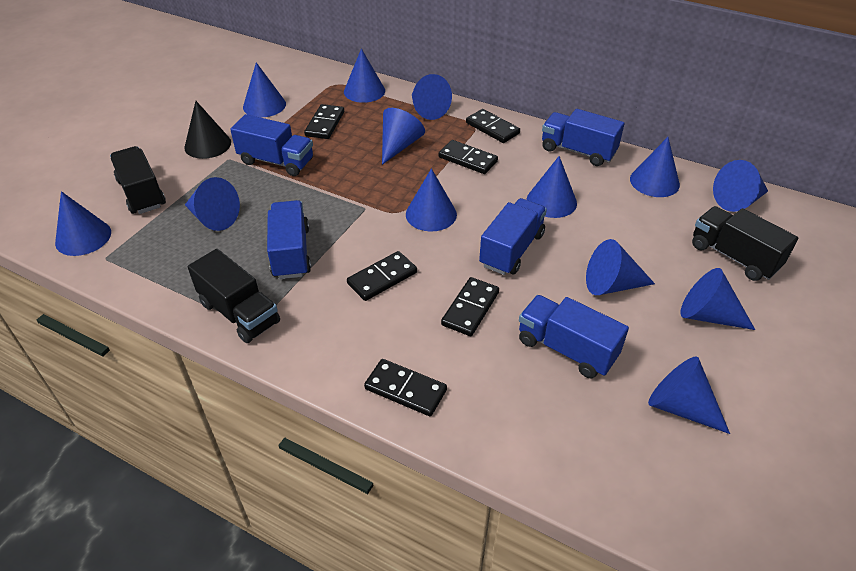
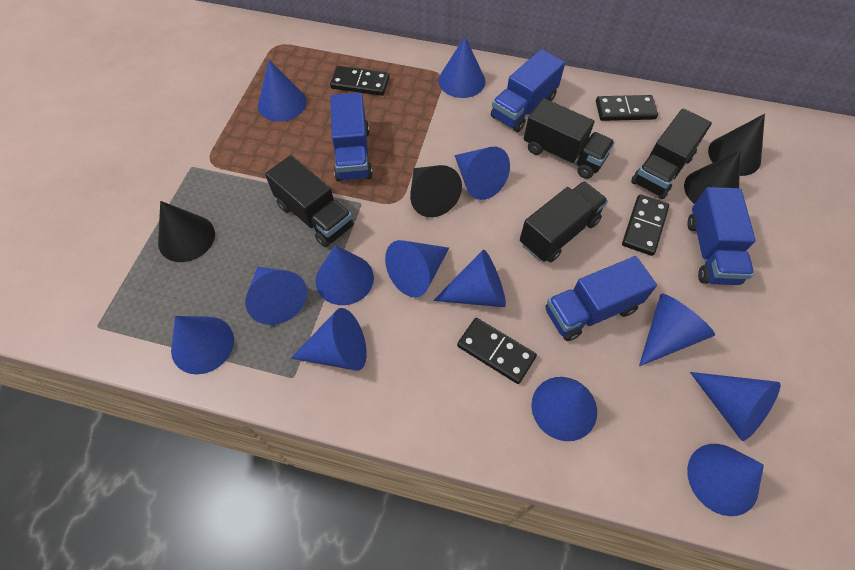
black cone: [184,101,231,159] = 1 -> [158,201,215,262] [410,165,462,217] [684,150,741,204] [708,114,765,176] = 4
black domino: [304,104,344,139] [347,251,417,301] [364,359,447,416] [439,140,498,174] [441,277,499,336] [466,109,520,143] = 6 -> [330,66,389,96] [457,318,537,384] [596,95,658,121] [622,194,669,256] = 4
black truck: [110,146,166,214] [188,249,280,343] [692,206,798,281] = 3 -> [265,155,354,247] [520,181,608,262] [524,98,615,179] [631,109,712,199] = 4
blue truck: [230,114,313,176] [267,200,311,279] [479,198,547,275] [519,295,629,378] [542,109,624,166] = 5 -> [330,93,373,181] [491,49,565,132] [546,256,657,341] [687,187,756,285] = 4

